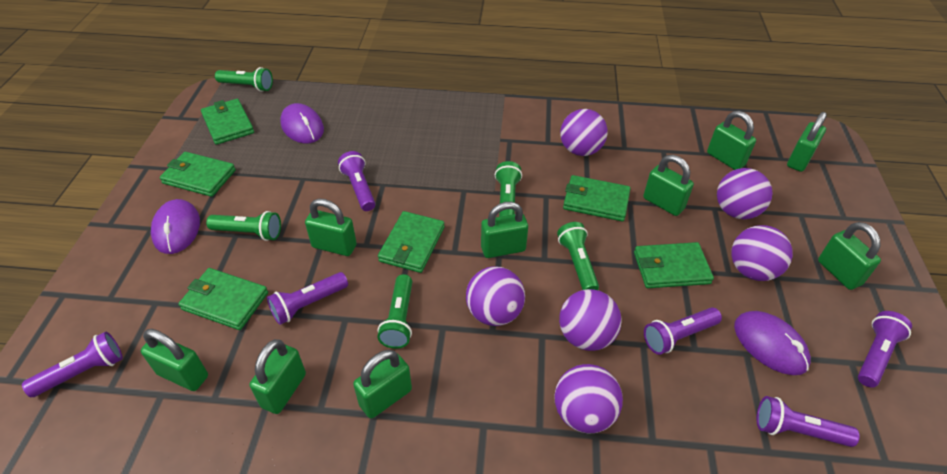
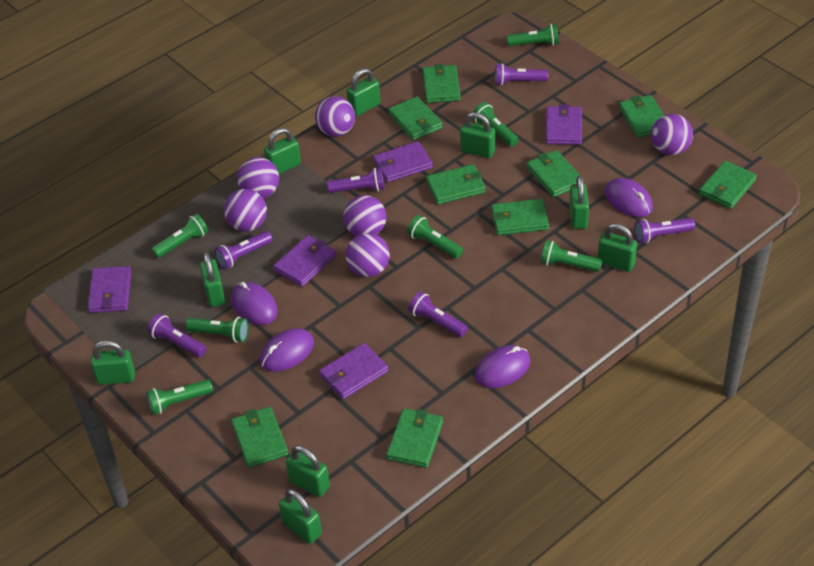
green flashlight: [206,211,281,241] [215,67,273,92] [378,274,412,349] [495,161,522,217] [557,222,599,290] = 5 -> [146,379,213,415] [151,213,209,258] [186,317,249,343] [407,215,463,258] [473,102,519,147] [507,24,559,46] [541,240,602,272] = 7
green wallet: [160,152,236,197] [178,268,268,330] [201,99,254,145] [378,211,445,273] [563,175,631,221] [634,242,714,288] = 6 -> [231,407,288,468] [386,409,443,468] [389,96,443,140] [422,64,461,103] [426,164,486,204] [491,199,549,235] [527,150,584,197] [619,95,664,138] [699,161,757,209] = 9
purple mouse: [151,199,200,254] [280,103,324,143] [734,311,811,375] = 3 -> [231,282,278,325] [260,328,314,372] [475,345,530,388] [605,178,653,217] = 4
purple wallet: none = 0 -> [88,266,132,313] [273,235,336,287] [319,343,388,399] [373,141,433,183] [546,104,582,145] = 5

